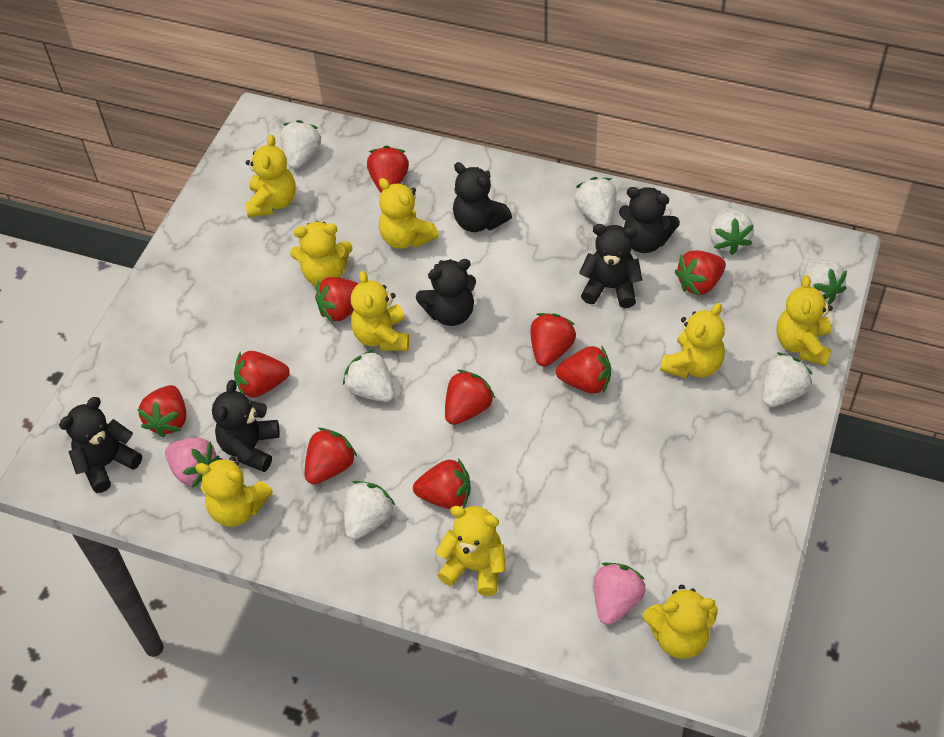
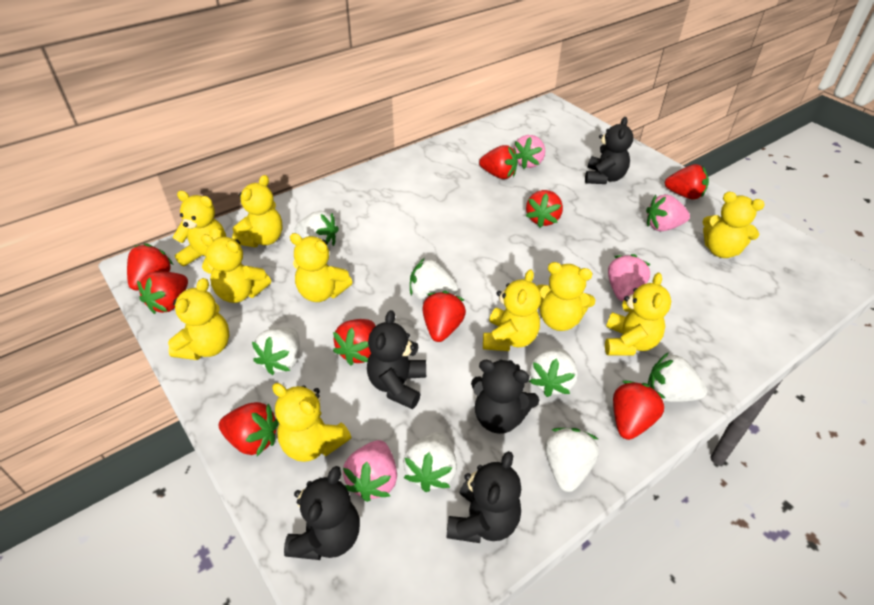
black teddy bear: [59,397,142,493] [212,380,280,472] [416,259,476,326] [453,162,512,232] [579,224,642,308] [619,187,680,253] = 6 -> [284,466,360,560] [367,310,426,409] [446,451,521,543] [471,359,539,434] [585,117,633,184] = 5
pink strawberry: [165,437,220,488] [594,562,646,625] = 2 -> [343,440,397,502] [513,135,545,169] [608,254,651,301] [646,194,690,231] = 4
red strawberry: [137,385,186,438] [234,351,290,398] [305,428,357,484] [315,277,359,322] [367,146,409,192] [413,458,471,509] [445,370,495,425] [530,313,576,367] [556,346,611,394] [675,250,726,296] = 10 -> [127,243,173,291] [137,271,188,314] [219,402,279,456] [333,319,375,365] [423,291,466,342] [479,145,518,179] [526,190,563,228] [613,381,665,440] [665,164,709,199] = 9
yellow teddy bear: [195,457,273,527] [245,135,296,218] [290,221,352,286] [351,271,409,351] [379,178,439,249] [436,506,506,596] [643,585,718,659] [660,303,725,379] [777,275,833,366] = 9 -> [168,278,230,360] [173,191,226,273] [201,234,271,303] [232,175,283,247] [272,383,351,462] [290,233,353,302] [483,269,541,351] [537,262,595,331] [605,273,671,355] [703,192,765,258] = 10

